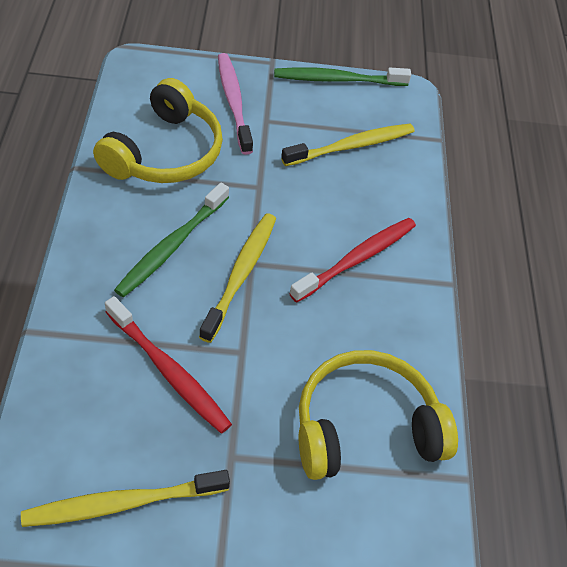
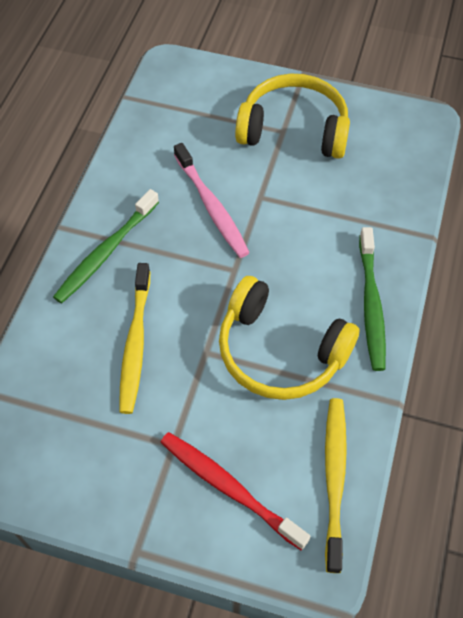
red toothbrush: [105,296,232,433] [289,218,416,303] = 2 -> [161,432,311,550] = 1
yellow toothbrush: [21,470,230,527] [199,214,276,343] [281,124,415,166] = 3 -> [119,263,150,414] [325,398,347,573] = 2

